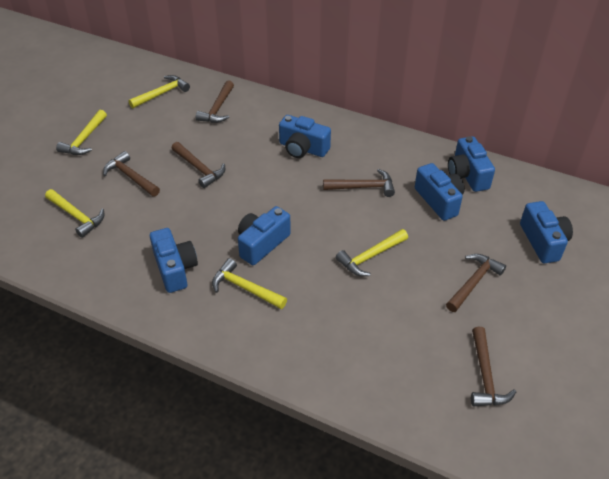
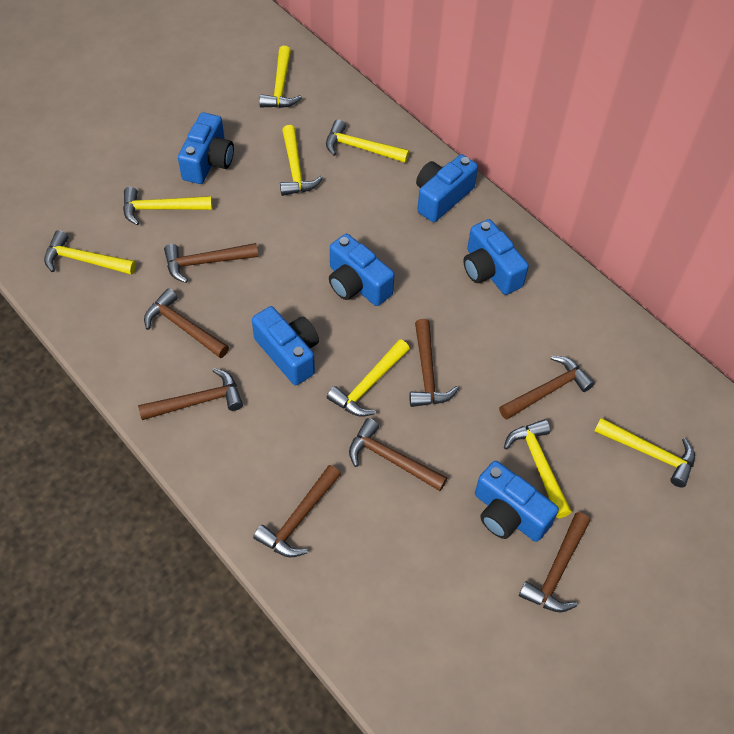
brown hammer: [103,151,160,197] [171,142,225,188] [196,80,234,123] [323,169,395,197] [446,254,506,312] [471,327,516,407] = 6 -> [138,368,243,420] [144,288,229,358] [164,243,258,283] [253,465,341,557] [349,418,447,491] [409,319,459,407] [499,356,595,420] [519,512,590,612] = 8
yellow hammer: [45,189,104,238] [56,110,107,155] [128,75,190,109] [212,258,287,309] [336,229,408,276] = 5 -> [44,230,136,275] [123,187,212,226] [259,46,302,108] [280,125,323,196] [326,119,409,163] [327,339,410,417] [504,419,571,518] [594,418,695,488] = 8

